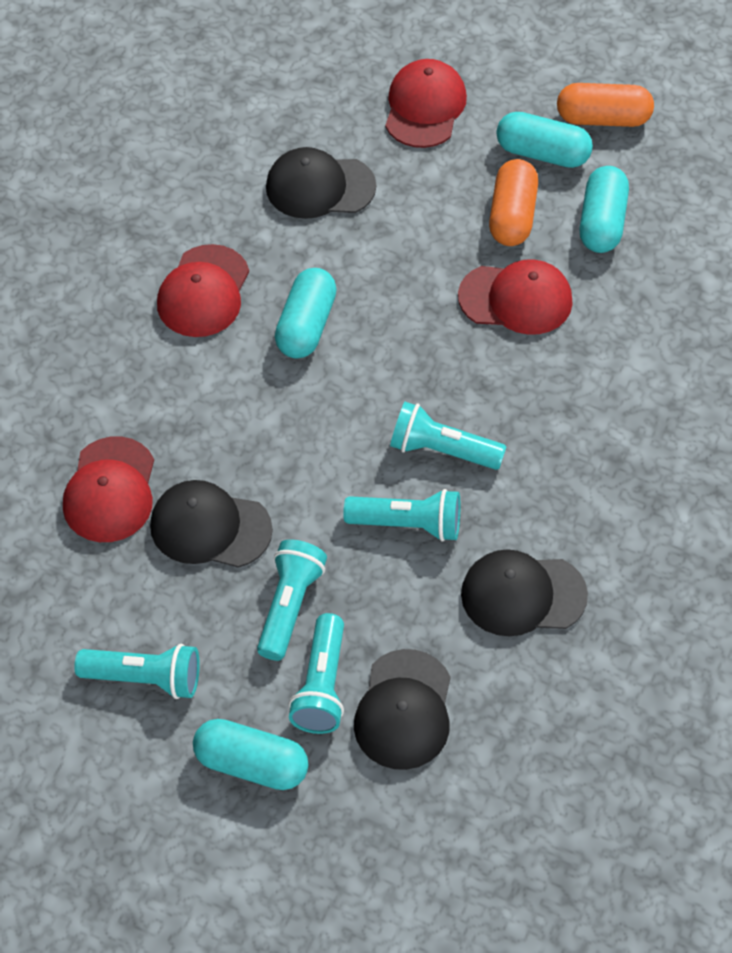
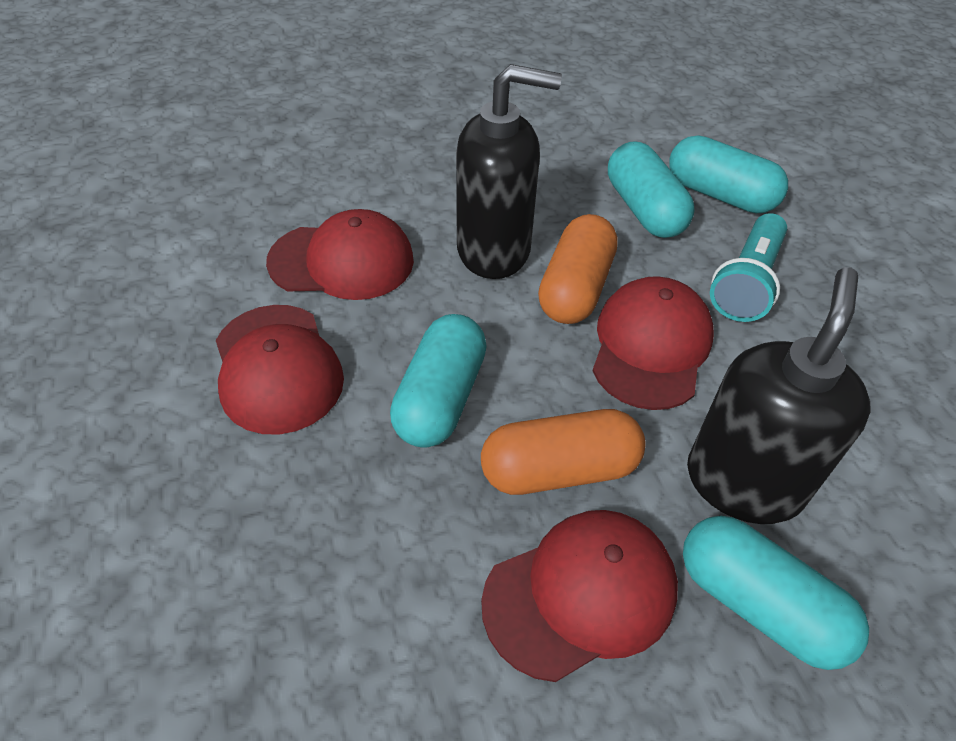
black cap: [150,480,273,568] [266,147,376,219] [354,649,451,770] [461,549,588,636] = 4 -> none = 0
black soap dispenser: none = 0 -> [456,64,562,279] [687,267,871,524] = 2
turquoise flashlight: [74,644,200,699] [257,539,327,661] [289,613,344,734] [343,489,460,541] [390,402,506,470] = 5 -> [710,213,787,322] = 1

